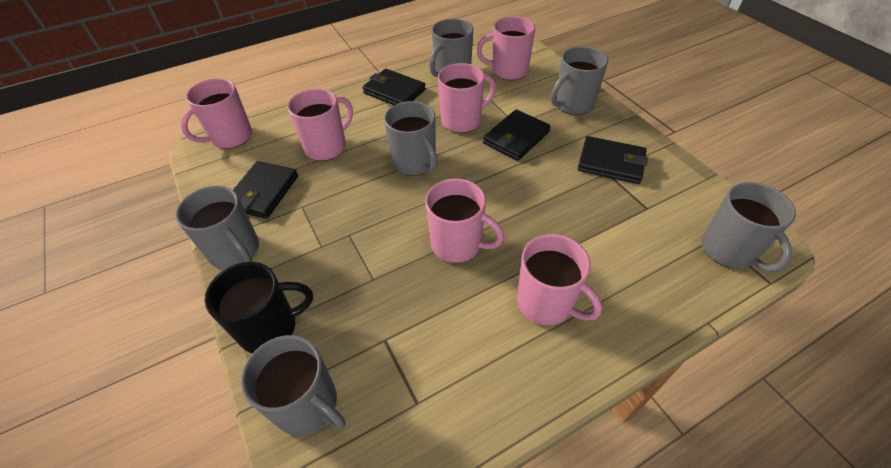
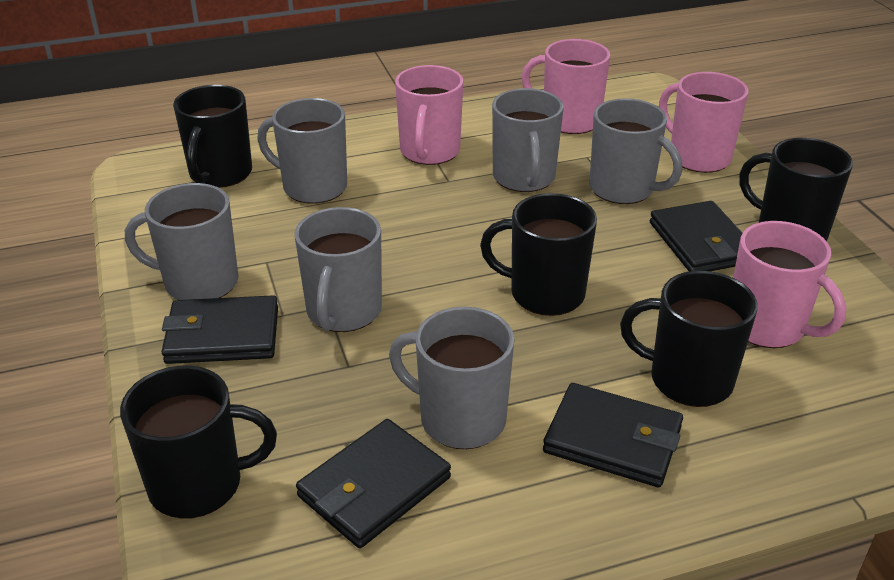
black mug: [204,262,313,353] = 1 -> [120,365,277,519] [173,85,252,188] [480,193,597,316] [620,271,758,407] [739,138,853,241] = 5
pink mug: [180,78,252,149] [287,89,353,161] [425,179,504,263] [438,63,496,133] [477,16,535,80] [517,234,602,325] = 6 -> [395,65,463,165] [522,39,610,134] [659,72,749,173] [733,221,846,348] = 4

